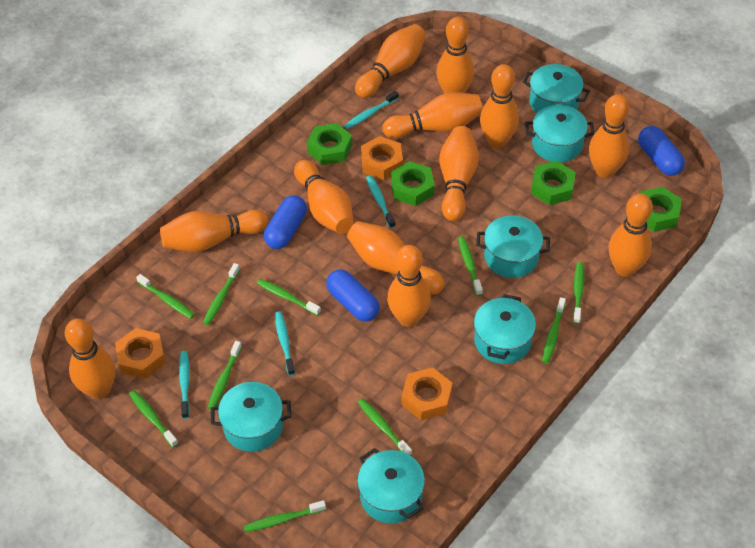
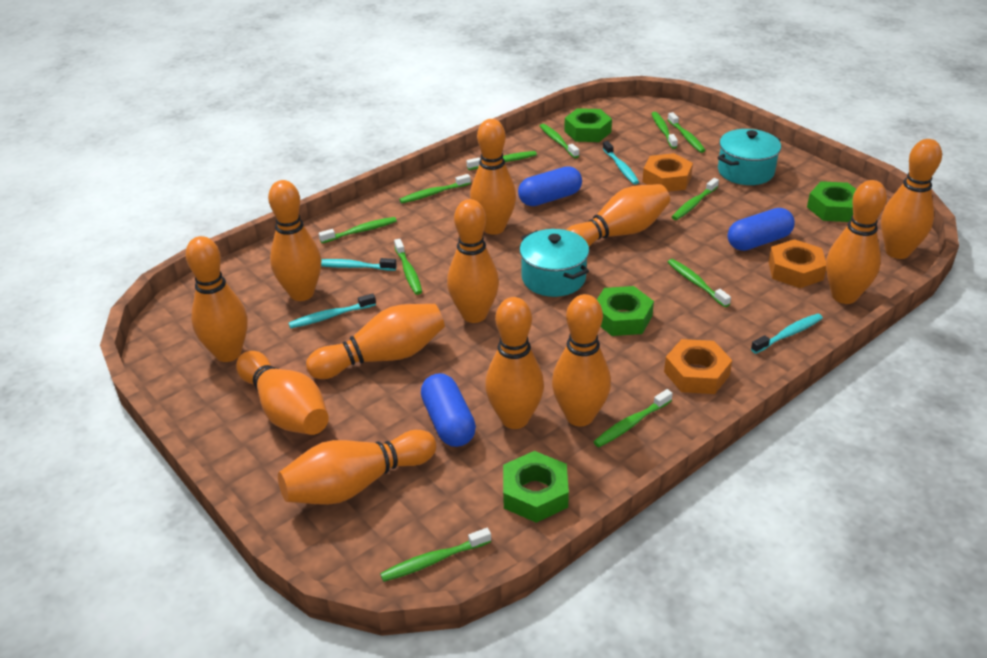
green toothbrush: [129,390,178,447] [136,274,195,319] [203,263,240,326] [208,341,242,409] [243,500,326,532] [257,279,321,316] [358,399,412,456] [458,237,483,296] [542,297,566,363] [573,262,584,324] = 10 -> [319,217,397,243] [380,528,491,582] [394,239,422,295] [399,174,471,203] [467,151,537,170] [540,124,579,158] [593,389,673,447] [651,112,678,149] [668,112,706,153] [668,259,731,307] [672,178,719,220] = 11
turquoise pot: [211,382,291,452] [357,448,425,524] [474,294,536,364] [476,215,550,278] [523,64,590,113] [525,105,594,162] = 6 -> [519,229,589,297] [718,129,781,185] = 2

